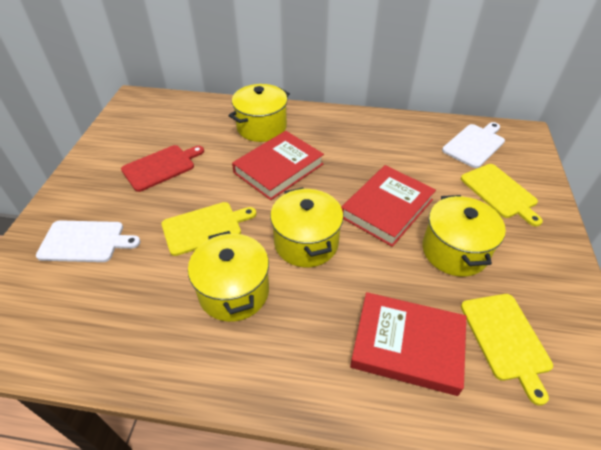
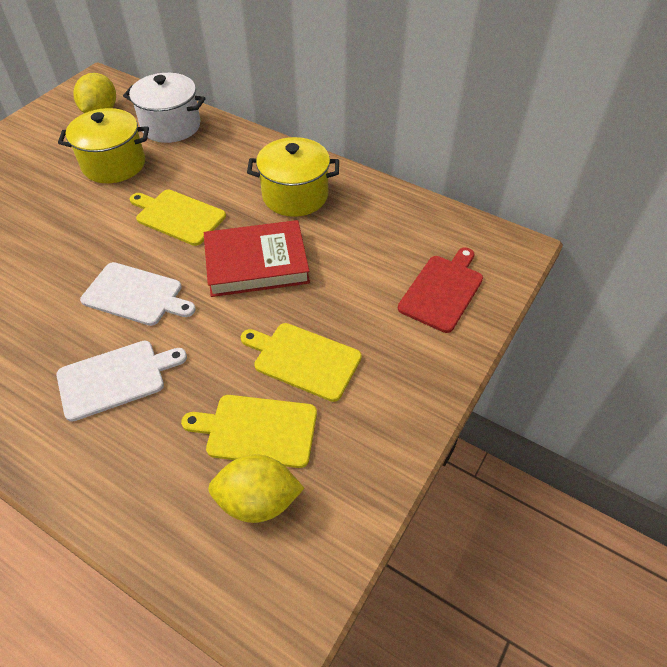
red book: [232,131,324,200] [341,165,436,247] [350,292,466,396] = 3 -> [204,220,310,297] = 1
white pot: none = 0 -> [123,73,206,143] = 1
yellow lemon: none = 0 -> [73,73,116,113] [208,454,304,523] = 2
yellow pot: [188,231,269,322] [229,84,290,142] [270,187,344,267] [422,195,506,277] = 4 -> [58,108,149,183] [247,137,339,217] = 2

